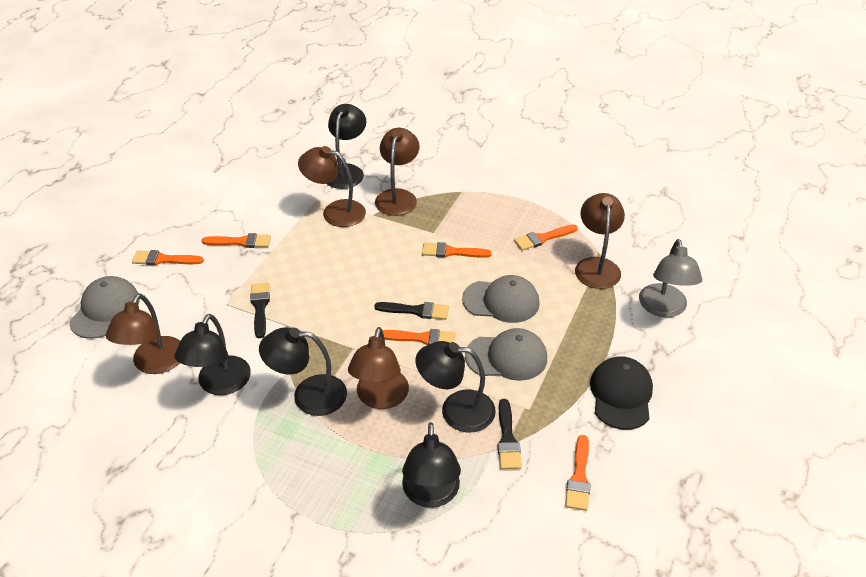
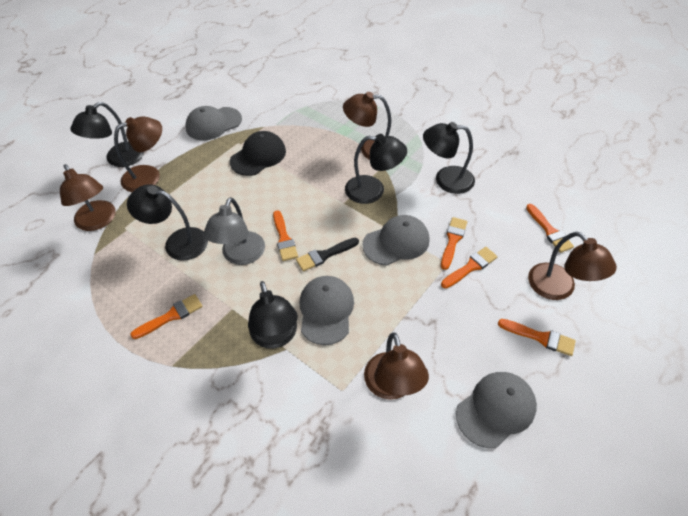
black brush: [250,282,270,338] [374,302,449,320] [498,399,522,469] = 3 -> [296,238,359,271] = 1
grey cap: [69,276,140,339] [462,275,540,323] [465,328,547,381] = 3 -> [186,106,242,141] [300,276,354,345] [363,215,430,266] [456,372,537,448] = 4

